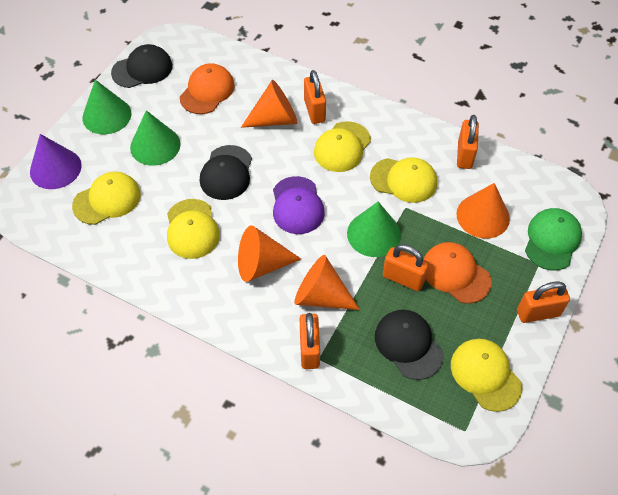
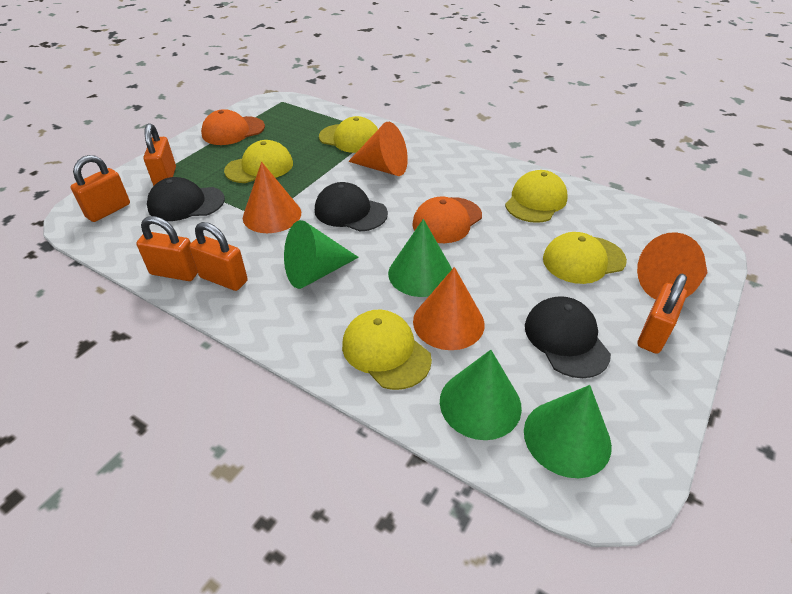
green cap: [525,208,582,270] = 1 -> none = 0
green cone: [82,80,132,135] [130,110,181,166] [347,202,401,257] = 3 -> [284,220,359,289] [388,219,452,297] [440,350,522,440] [524,385,612,478] = 4
purple cap: [273,176,325,234] = 1 -> none = 0
purple cone: [30,134,82,189] = 1 -> none = 0

